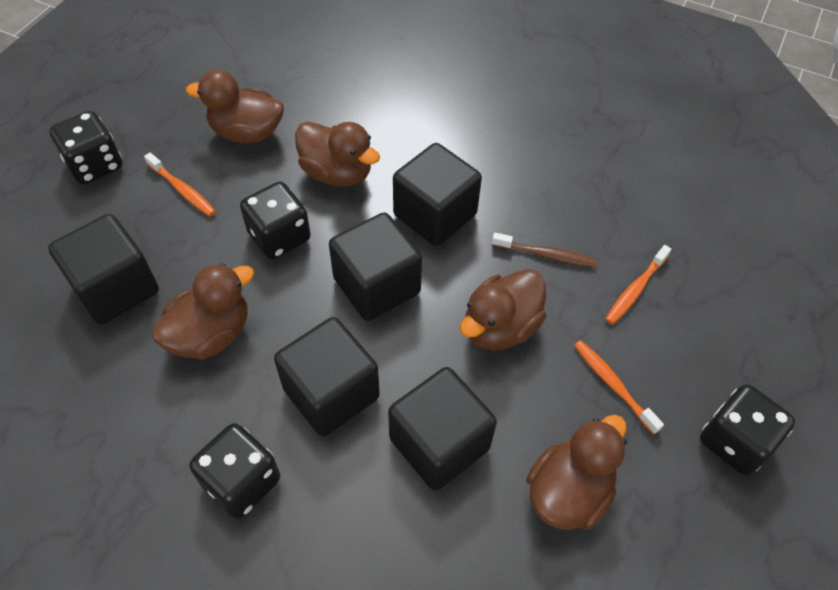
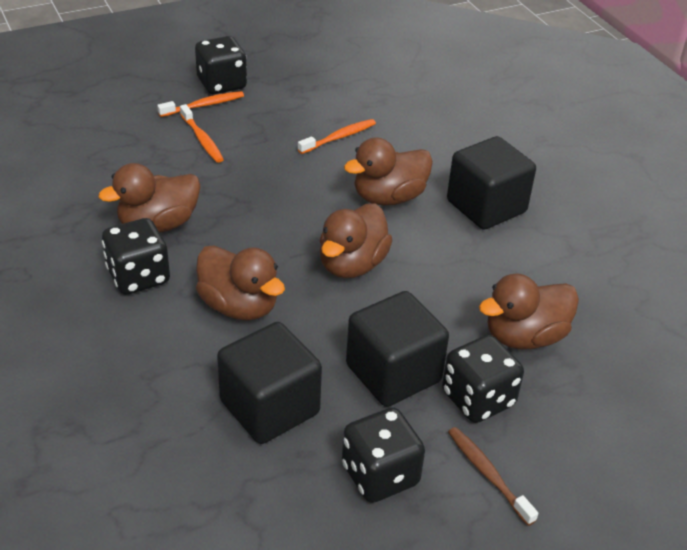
black cube: [48,214,159,324] [274,317,380,436] [329,213,422,321] [388,367,497,491] [393,143,482,246] = 5 -> [217,322,322,444] [346,291,449,407] [447,136,536,230] = 3

